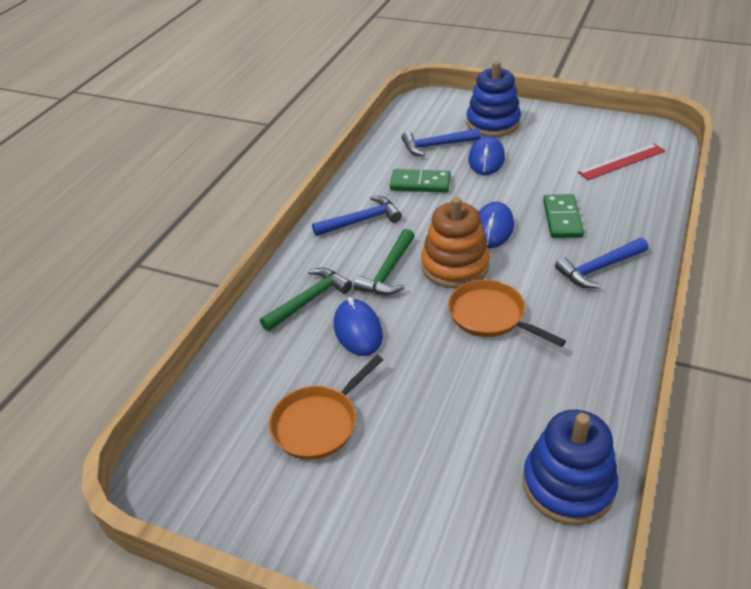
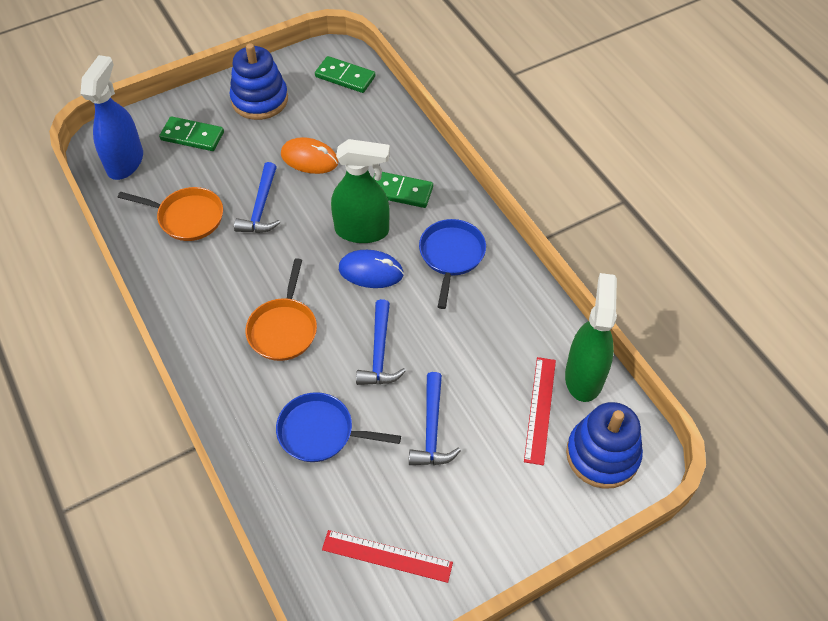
blue mouse: [334,297,383,356] [468,136,505,175] [479,202,514,248] = 3 -> [339,250,404,288] = 1
blue pan: none = 0 -> [276,392,401,462] [419,219,486,309] = 2
blue spray bottle: none = 0 -> [80,55,143,180] = 1
green domino: [390,169,451,193] [543,194,584,238] = 2 -> [159,116,224,151] [315,56,375,93] [373,172,433,208] = 3
green hammer: [260,268,352,331] [354,229,415,295] = 2 -> none = 0
green spray bottle: none = 0 -> [331,139,390,243] [565,273,617,402] = 2
orange mouse: none = 0 -> [281,137,338,174] = 1
orange stacking toy: [421,197,490,288] = 1 -> none = 0
red ruler: [578,144,665,180] = 1 -> [322,530,453,583] [524,357,556,465] = 2

